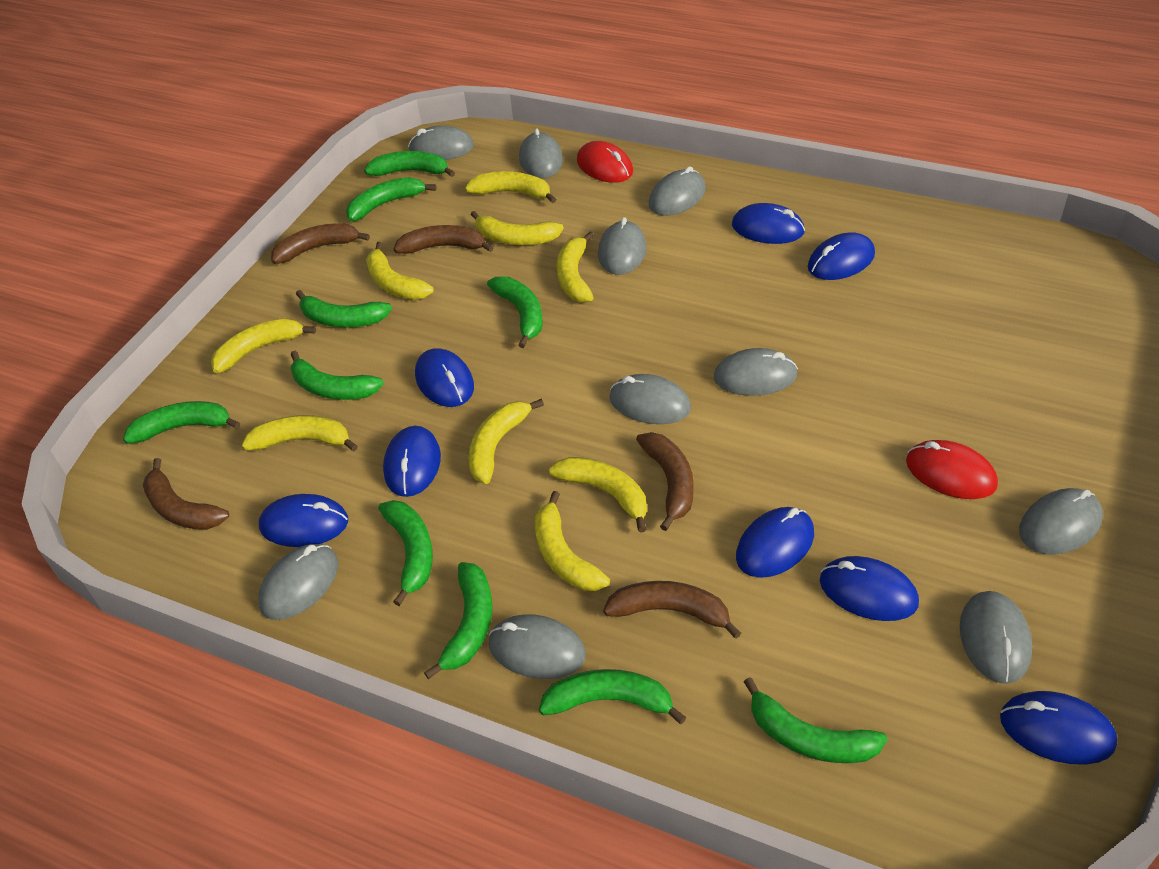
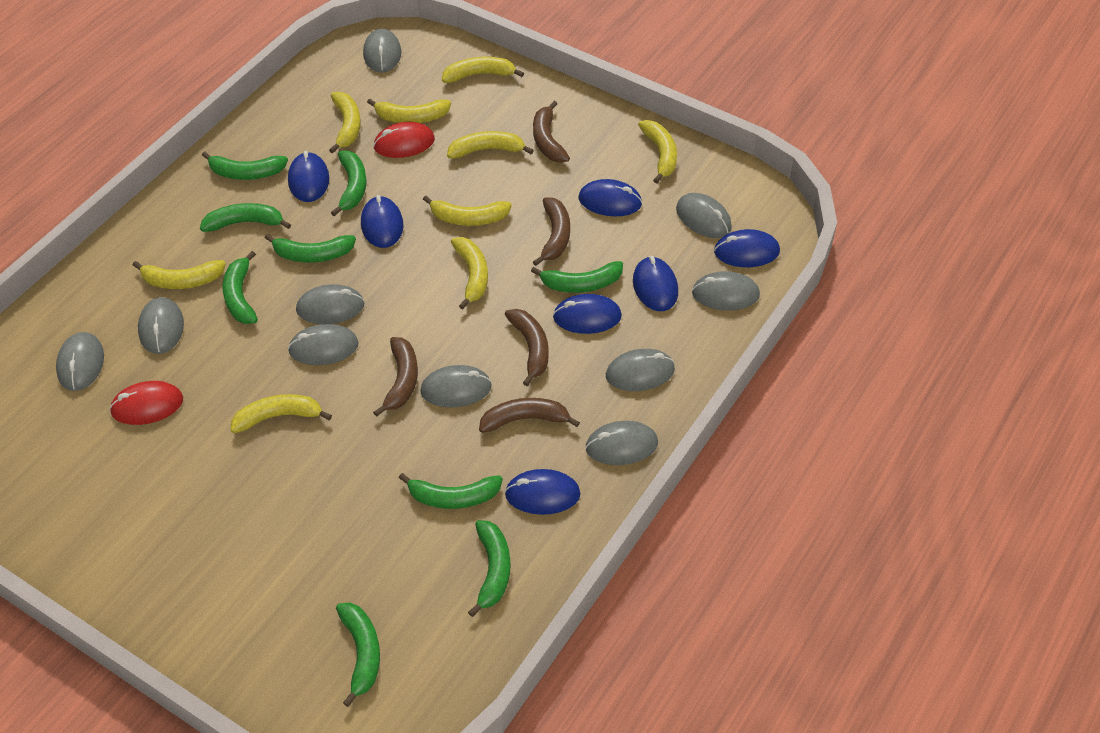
blue mouse: [259,494,348,547] [383,426,441,497] [415,348,474,407] [732,203,805,244] [736,507,814,578] [808,232,875,280] [820,556,919,621] [1000,691,1117,765] = 8 -> [288,151,329,202] [361,195,404,248] [505,469,581,515] [553,294,622,334] [579,179,643,216] [633,256,678,311] [714,229,780,267] = 7
green banana: [123,401,240,444] [290,351,384,400] [296,290,392,327] [346,177,437,221] [364,151,455,177] [378,500,433,606] [424,562,492,679] [487,277,543,348] [539,669,687,724] [744,677,888,763] = 10 -> [200,203,291,232] [202,151,288,180] [223,251,258,324] [265,234,356,262] [331,150,367,216] [336,603,380,707] [399,473,503,509] [468,520,510,617] [531,261,623,293] = 9

